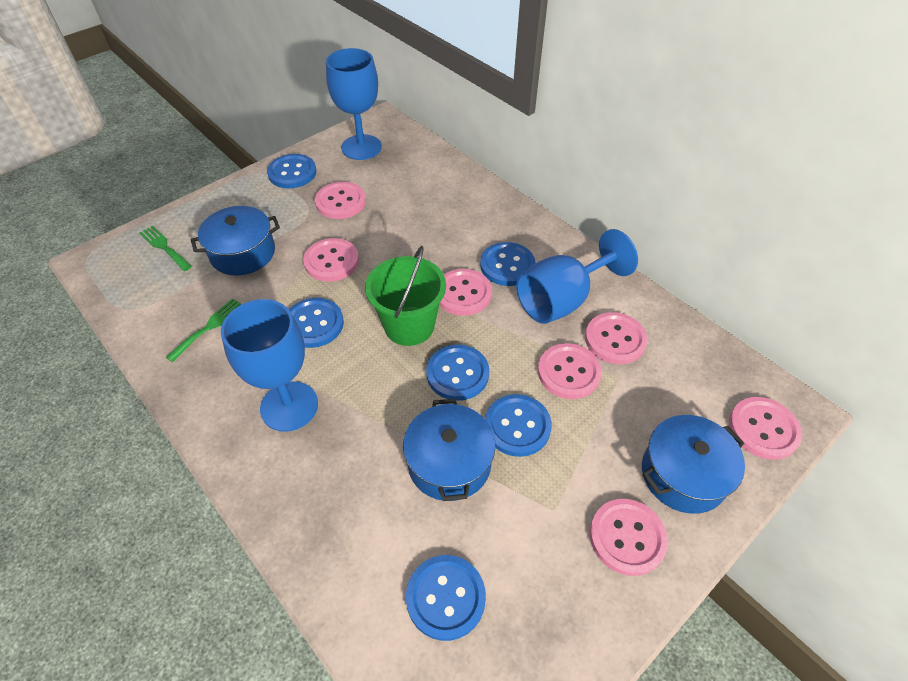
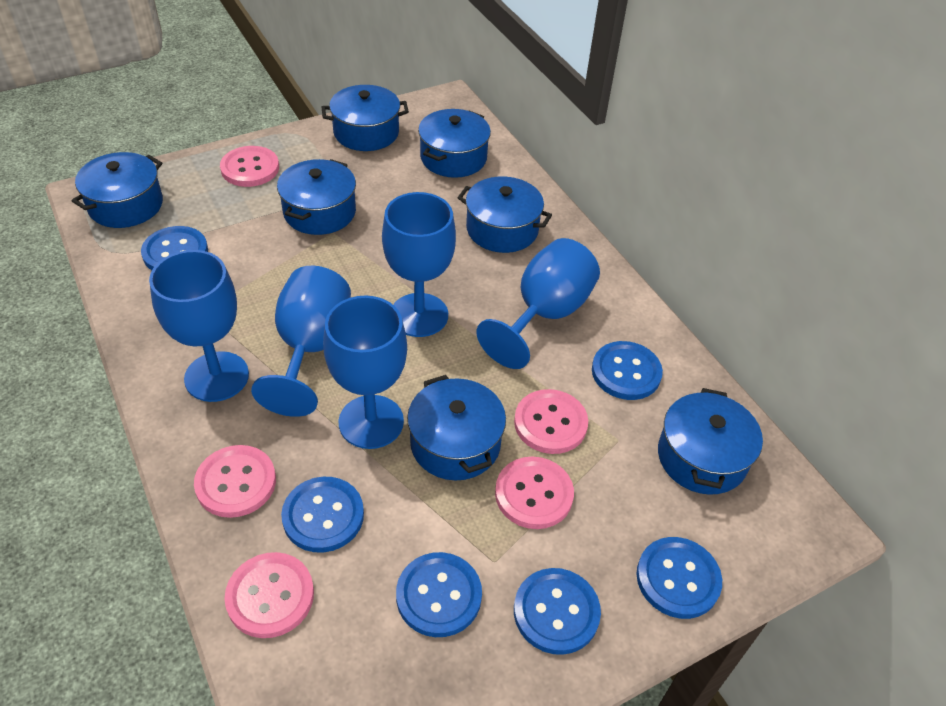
blue goblet: [221,299,318,432] [326,48,382,160] [516,229,638,324] = 3 -> [149,250,249,402] [251,266,351,417] [323,295,407,449] [382,192,456,337] [476,238,600,369] = 5
blue pot: [191,206,280,276] [403,399,496,501] [642,415,745,514] = 3 -> [72,152,163,228] [277,159,356,235] [322,85,409,151] [407,375,506,480] [418,109,491,178] [457,177,552,253] [658,388,763,495] = 7
green bucket: [365,246,446,346] = 1 -> none = 0
green fork: [140,226,192,271] [166,298,241,362] = 2 -> none = 0
pink button: [303,238,359,282] [315,182,366,219] [439,269,492,316] [538,343,602,399] [585,312,648,364] [590,499,668,576] [729,397,802,460] = 7 -> [194,445,276,518] [220,146,279,187] [224,552,314,638] [495,457,574,529] [514,389,588,454] = 5

